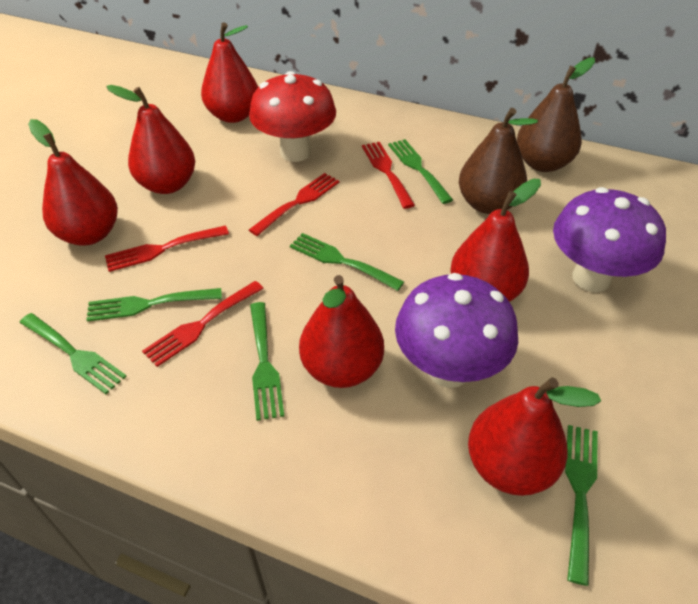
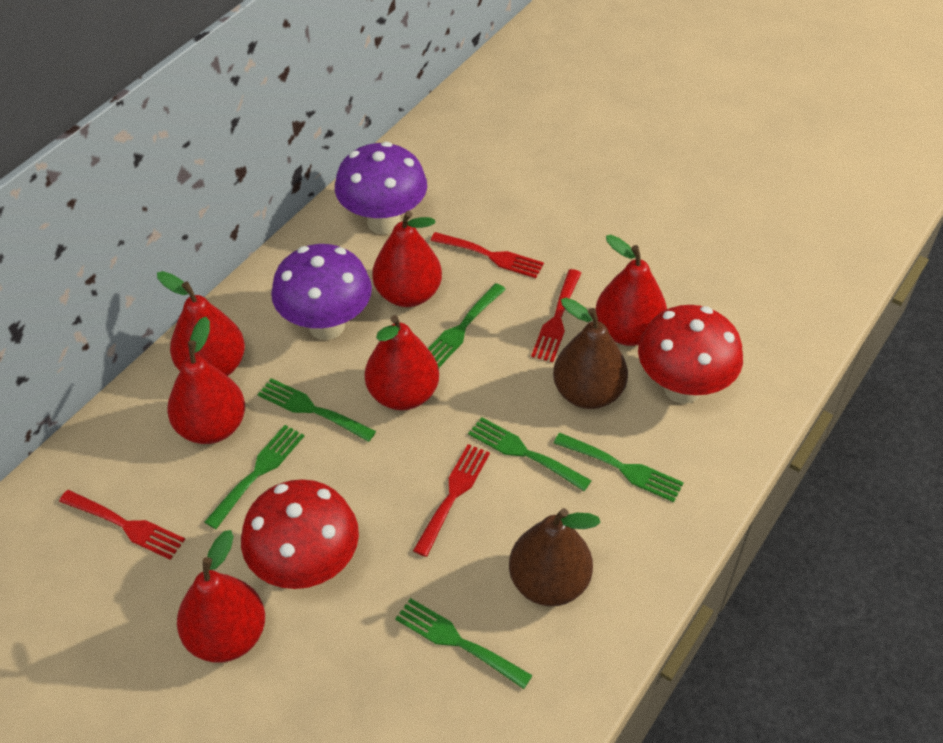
red mushroom: [249,71,336,162] = 1 -> [241,479,359,589] [638,305,743,404] = 2

